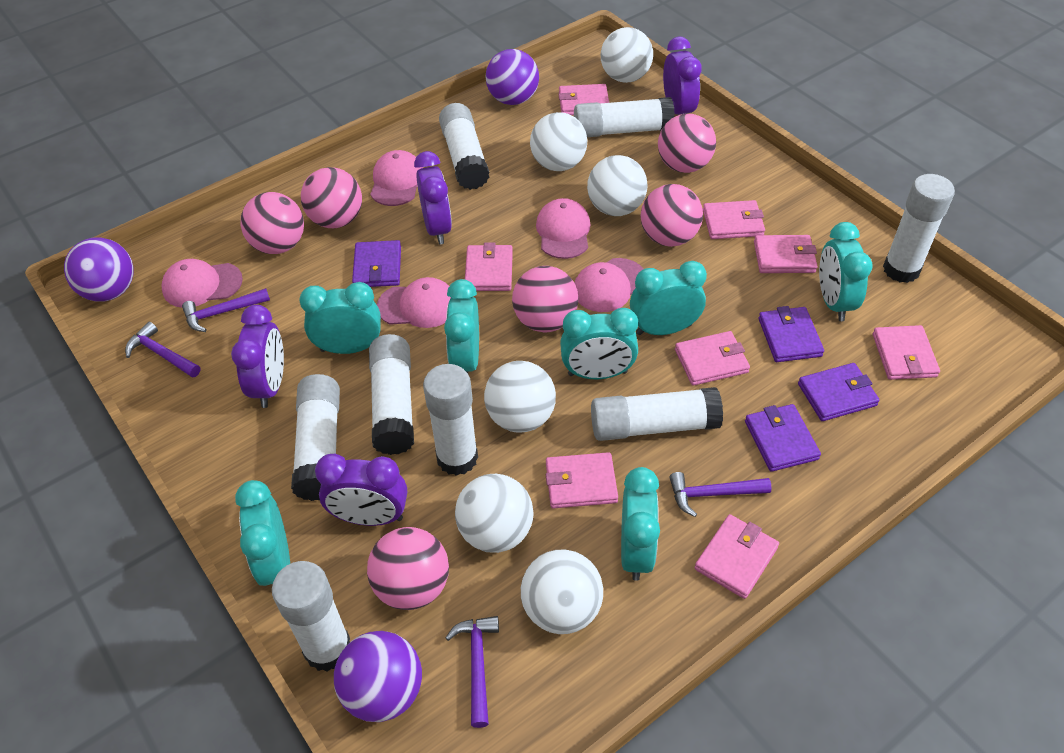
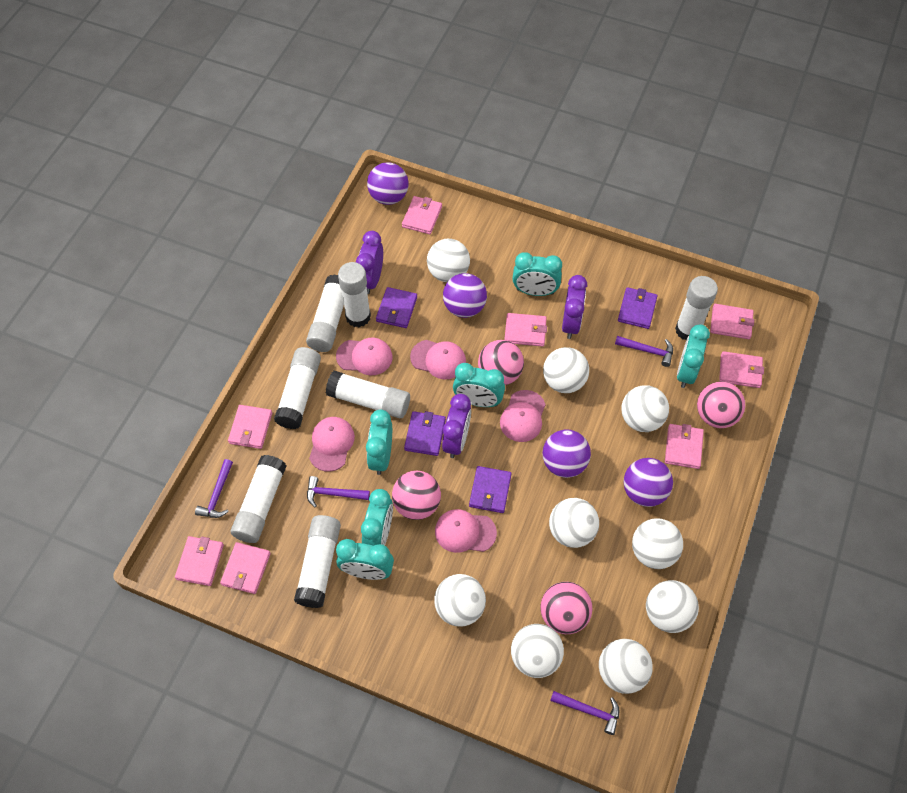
pink ball: [241,192,304,254] [301,167,362,228] [367,527,449,610] [512,266,578,332] [641,184,703,247] [658,114,716,173] = 6 -> [392,471,441,520] [478,340,524,385] [540,582,592,634] [697,382,745,428] = 4
purple ball: [64,237,134,301] [334,631,422,722] [485,49,539,105] = 3 -> [367,162,409,205] [443,273,487,318] [542,429,591,478] [623,458,673,507] = 4
purple clock: [231,305,284,408] [315,453,407,526] [414,151,452,245] [663,36,702,115] = 4 -> [356,231,383,294] [442,394,471,458] [562,275,587,339] = 3
turquoise clock: [235,480,290,586] [299,282,381,354] [444,279,479,373] [560,308,638,379] [621,467,660,581] [630,261,707,335] [819,222,873,321] = 7 -> [336,539,394,580] [361,489,393,546] [366,409,392,475] [453,363,505,407] [513,252,562,296] [677,324,710,388] = 6
white ball: [455,474,534,553] [484,361,556,432] [521,550,603,634] [530,112,587,171] [587,155,648,216] [601,27,653,83] = 6 -> [427,239,470,282] [434,574,486,627] [511,624,564,678] [543,347,589,393] [549,498,599,548] [599,639,653,694] [621,385,669,432] [632,518,683,569] [646,580,699,633] = 9
white glue stick: [272,561,350,672] [291,374,340,501] [369,334,414,455] [423,364,478,476] [439,103,489,190] [574,97,675,137] [591,387,723,441] [883,174,955,283] = 8 -> [231,455,287,543] [274,347,321,429] [294,515,341,608] [306,274,344,352] [326,371,410,418] [338,262,371,327] [675,276,718,340] = 7

